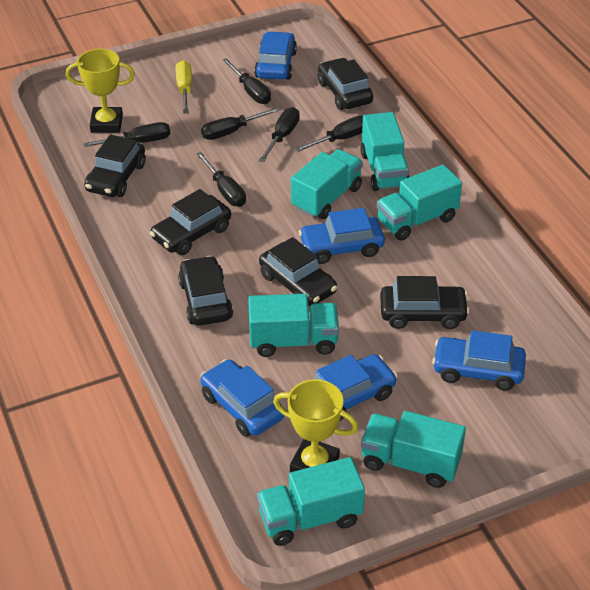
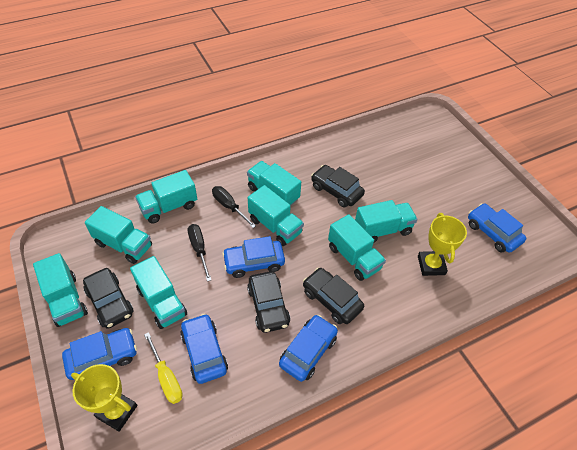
black car: [84,135,146,197] [150,189,231,255] [178,256,233,326] [259,237,337,306] [318,58,373,110] [380,276,470,329] = 6 -> [83,268,134,329] [247,271,290,333] [303,268,364,324] [311,165,365,208] = 4
black screwdriver: [84,122,170,147] [196,152,246,207] [201,107,281,140] [222,58,271,104] [259,107,300,162] [294,115,363,152] = 6 -> [188,224,211,282] [212,186,256,228] = 2
turquoise truck: [248,294,339,357] [257,457,365,546] [291,149,363,219] [360,112,409,191] [361,411,466,488] [377,165,462,241] = 6 -> [33,253,88,327] [85,206,152,264] [130,256,187,329] [135,170,197,224] [247,161,301,206] [248,185,304,246] [328,214,386,281] [355,200,418,243] = 8

